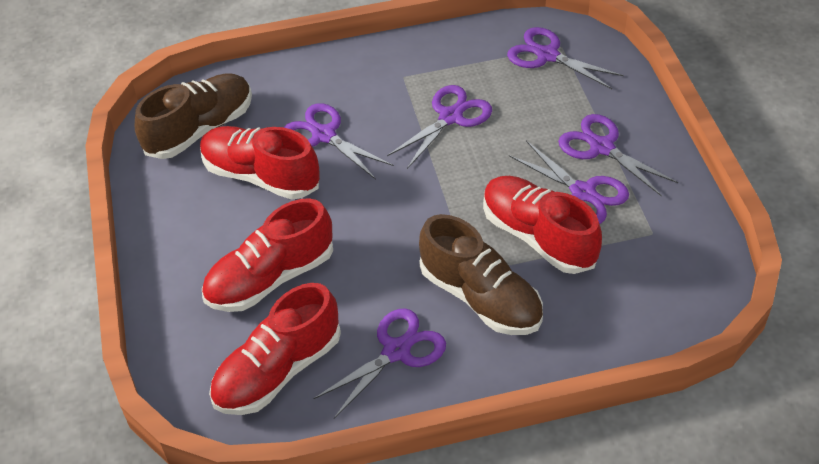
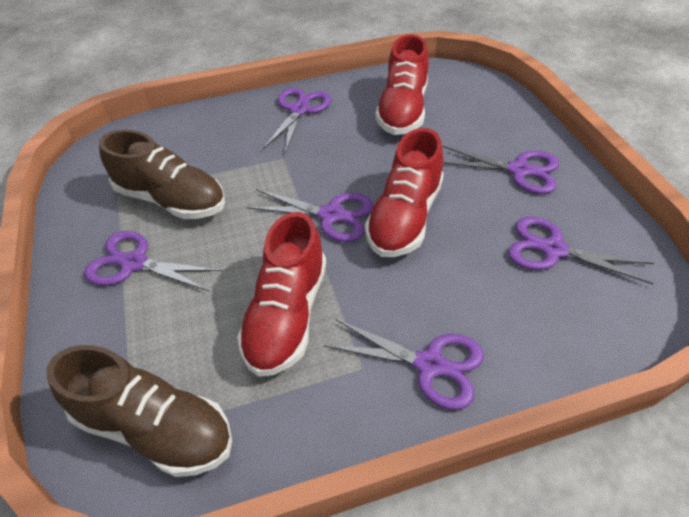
red shoe: [200,126,320,200] [202,198,333,312] [209,283,341,415] [483,176,602,274] = 4 -> [237,212,326,377] [365,128,444,257] [376,34,429,135] = 3

